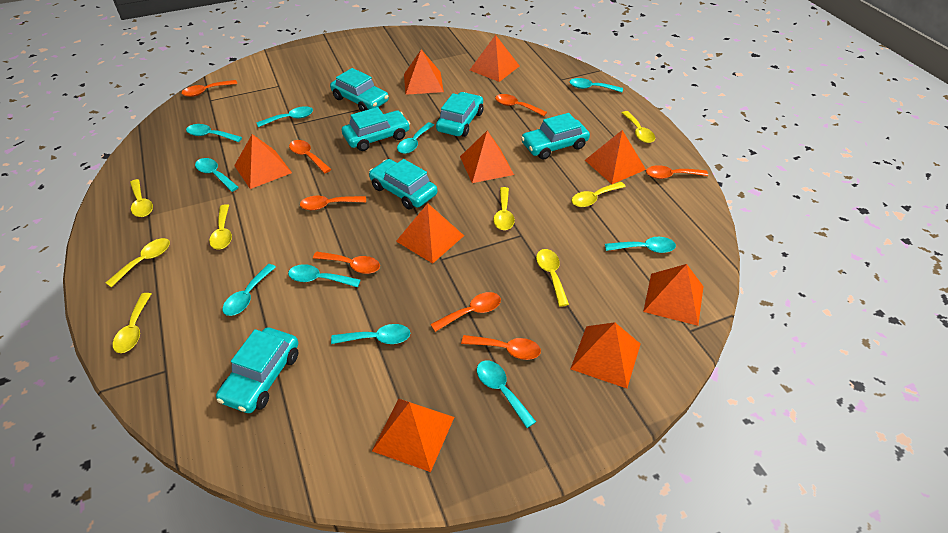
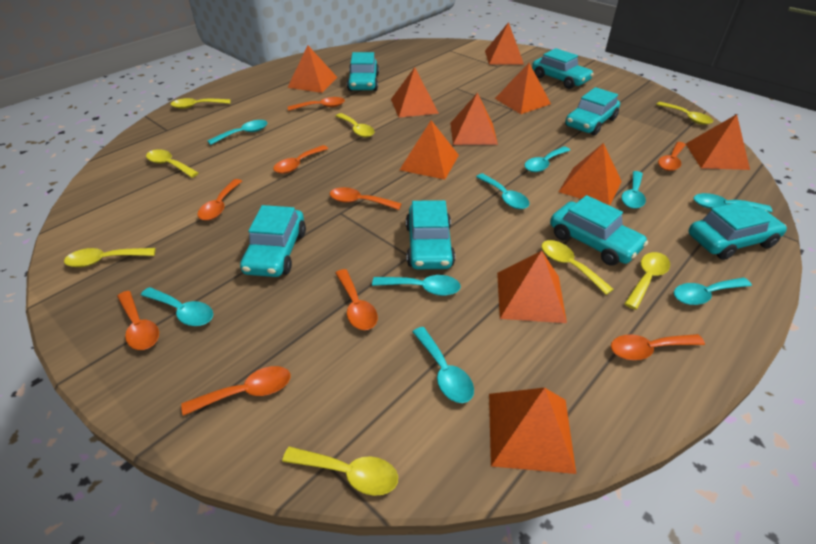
orange pyramid: [234,134,292,189] [372,399,454,472] [396,203,464,264] [404,49,444,95] [460,131,514,183] [470,35,520,82] [570,322,641,389] [585,130,646,184] [643,264,704,326] = 9 -> [287,46,337,93] [391,67,439,118] [400,120,459,180] [450,93,498,145] [485,22,524,65] [489,388,576,474] [495,63,551,114] [497,251,567,323] [559,143,622,206] [686,114,750,170] = 10
orange spoon: [182,80,237,97] [289,140,331,173] [300,196,366,210] [313,252,380,274] [430,292,501,332] [461,335,541,360] [495,94,547,116] [646,165,708,179] = 8 -> [117,291,159,350] [181,366,290,416] [197,179,242,221] [273,145,329,174] [288,97,345,111] [330,187,402,210] [335,269,378,330] [611,334,705,360] [658,142,686,171] = 9
turquoise car: [216,328,298,413] [330,68,389,112] [342,107,410,151] [369,159,437,210] [436,92,483,137] [521,113,590,160] = 6 -> [240,205,306,277] [347,52,379,91] [406,200,455,269] [532,48,594,89] [550,195,648,266] [565,87,620,136] [688,201,787,260] = 7
turquoise spoon: [186,124,242,142] [195,158,239,192] [223,264,276,316] [256,106,313,127] [288,264,360,287] [331,324,410,344] [397,122,434,154] [477,361,536,428] [569,78,623,92] [605,237,676,253] = 10 -> [141,287,213,326] [207,120,267,145] [372,275,461,296] [412,327,474,403] [476,174,529,209] [525,146,570,172] [621,171,646,209] [674,278,752,305] [694,193,772,212] = 9

